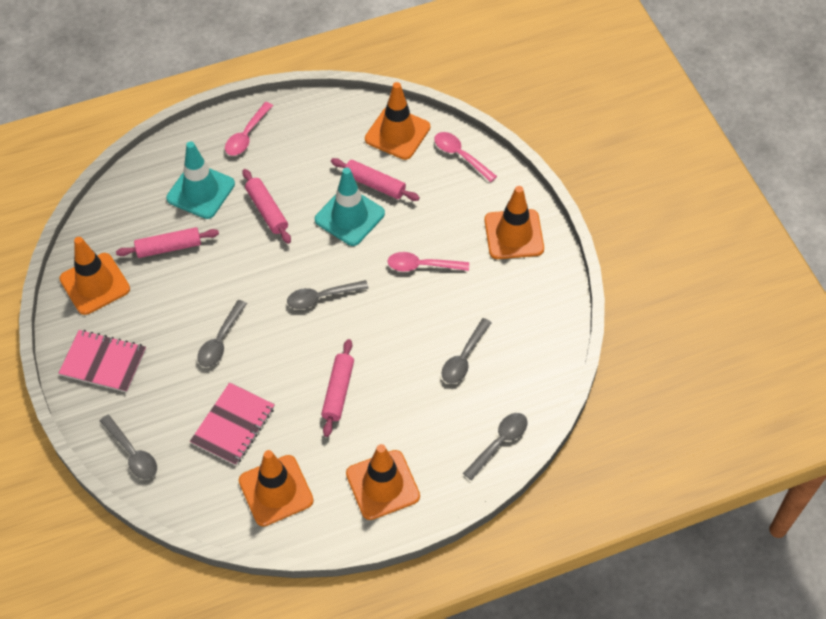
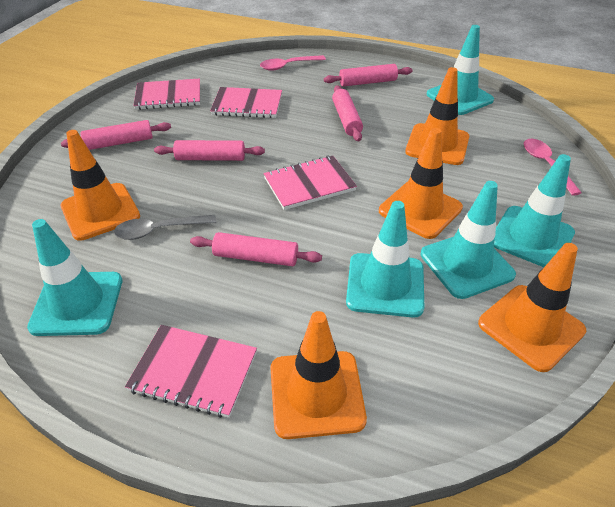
grey spoon: [100,415,157,479] [197,300,247,367] [287,280,369,309] [442,318,492,384] [463,413,528,480] = 5 -> [114,215,216,240] = 1
pink notebook: [58,330,146,393] [190,383,275,466] = 2 -> [125,325,257,418] [133,78,200,110] [210,87,282,118] [263,156,357,210] = 4
pink rolling pin: [116,227,219,258] [243,169,291,244] [321,339,354,437] [331,158,420,201] = 4 -> [61,120,171,150] [154,140,265,161] [190,232,322,266] [324,64,413,87] [332,85,363,141] = 5
pink spoon: [225,102,273,156] [388,252,469,272] [434,132,497,182] = 3 -> [260,55,326,71] [524,139,582,196] = 2
turquoise traffic cone: [166,141,235,219] [315,167,385,246] = 2 -> [27,219,122,336] [346,201,424,317] [421,181,516,299] [427,25,494,115] [494,154,575,267] = 5

